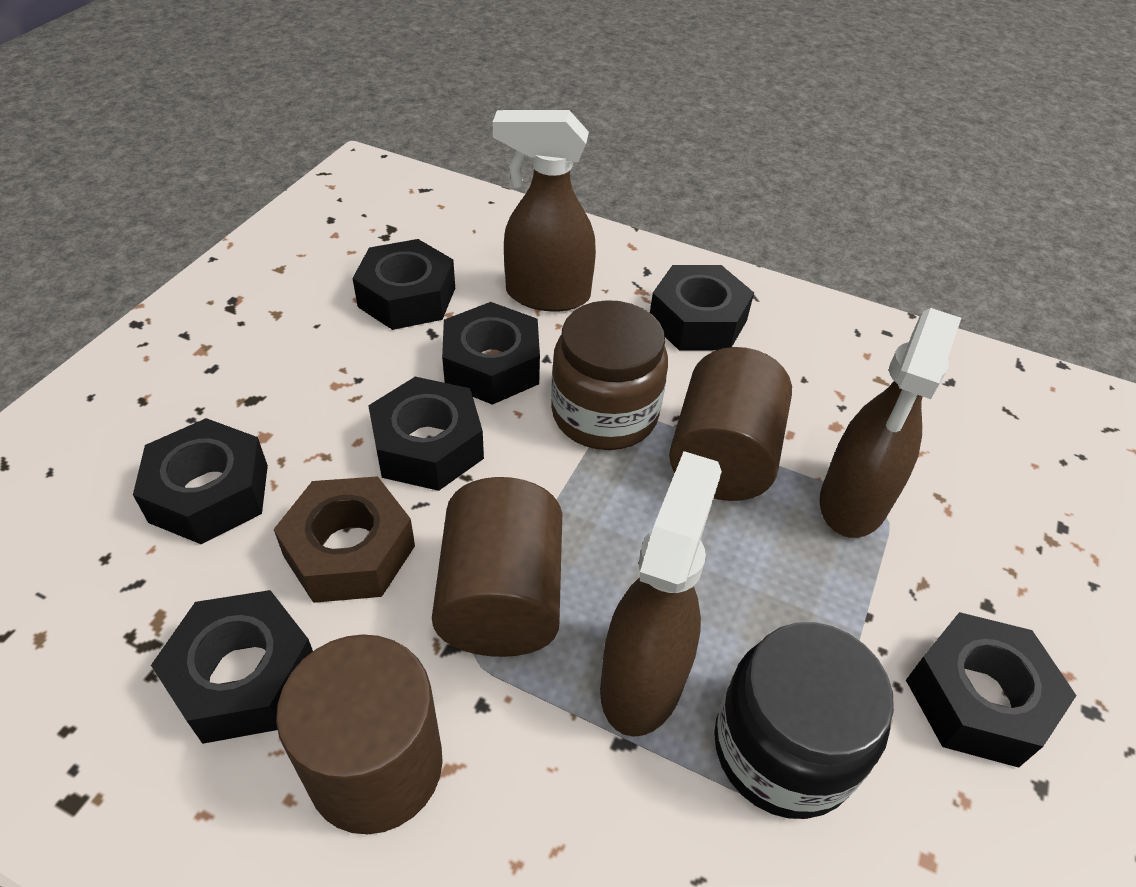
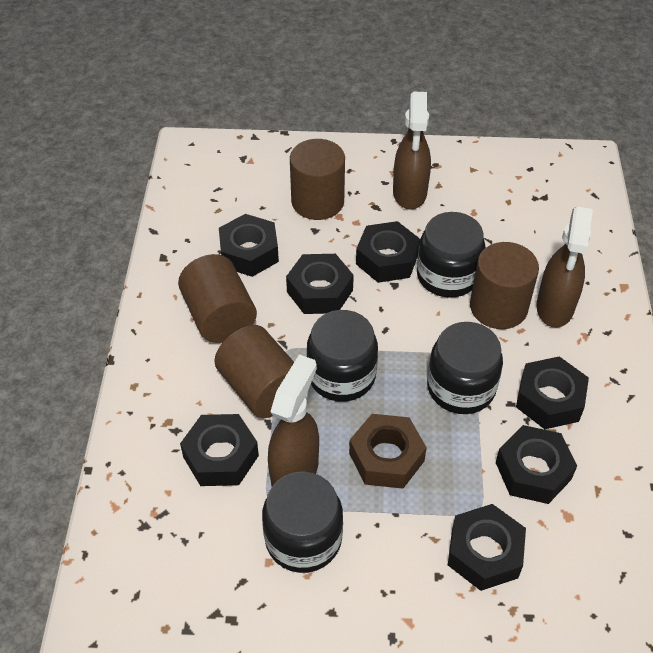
black jar: [714,622,894,819] = 1 -> [262,471,343,573] [307,310,378,402] [417,212,485,298] [427,322,503,414] = 4
brown cylinder: [276,634,443,834] [432,477,562,657] [669,347,792,501] = 3 -> [178,254,257,343] [214,325,294,418] [290,139,345,220] [470,242,539,329] = 4
brown jar: [551,300,668,450] = 1 -> none = 0

